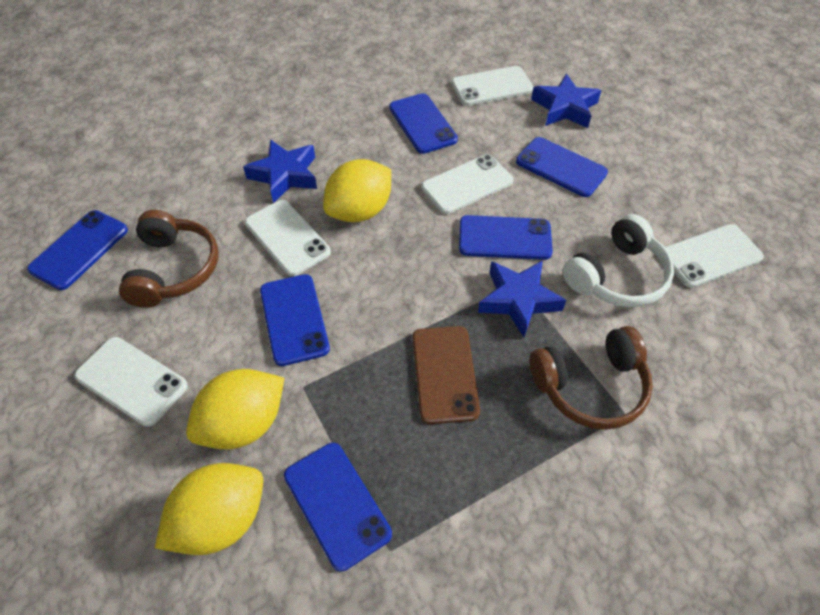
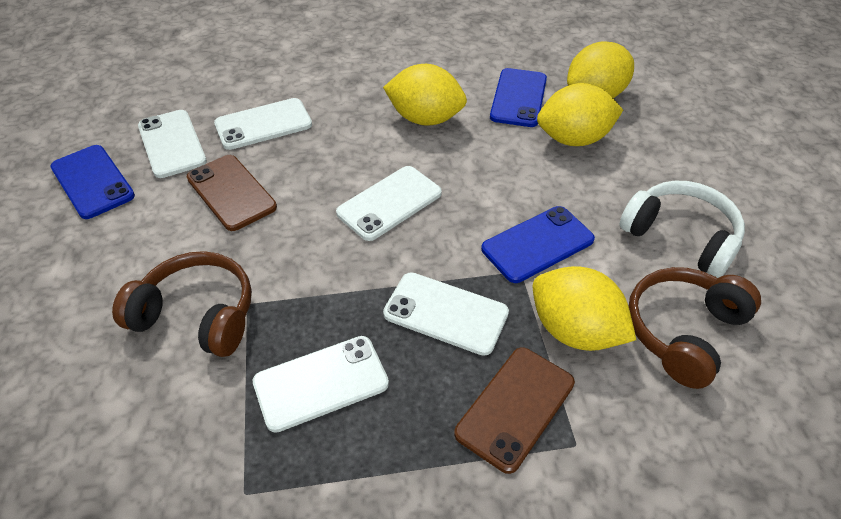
blue phone: [27,210,128,290] [260,274,330,366] [284,443,392,572] [389,93,458,154] [459,215,553,260] [516,137,608,197] = 6 -> [51,145,135,219] [481,206,595,283] [490,68,547,127] = 3
blue star: [243,139,317,203] [478,260,566,337] [531,74,601,128] = 3 -> none = 0
brown phone: [413,326,480,424] = 1 -> [187,155,277,231] [454,347,575,474] = 2
yellow lemon: [155,463,263,555] [186,369,284,449] [323,159,391,222] = 3 -> [383,64,467,126] [533,266,636,351] [537,83,623,146] [567,41,634,98] = 4

